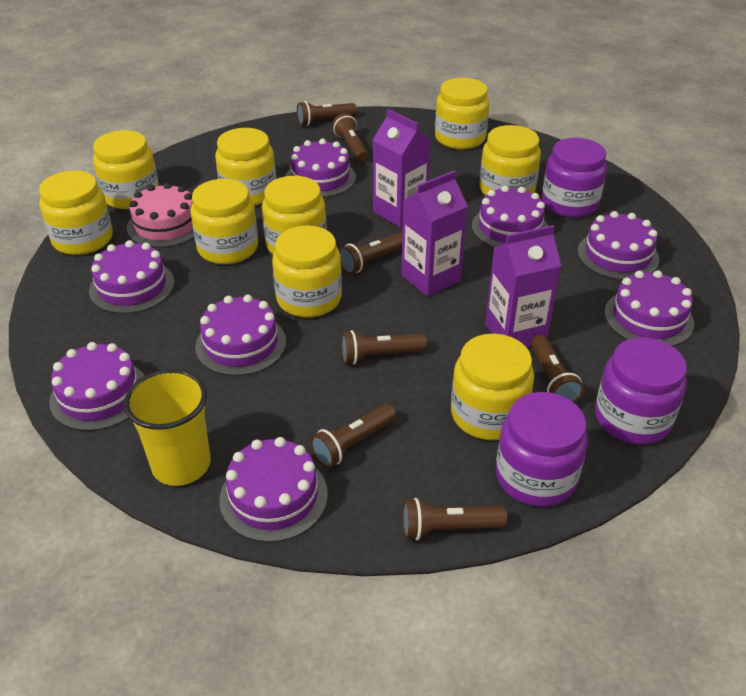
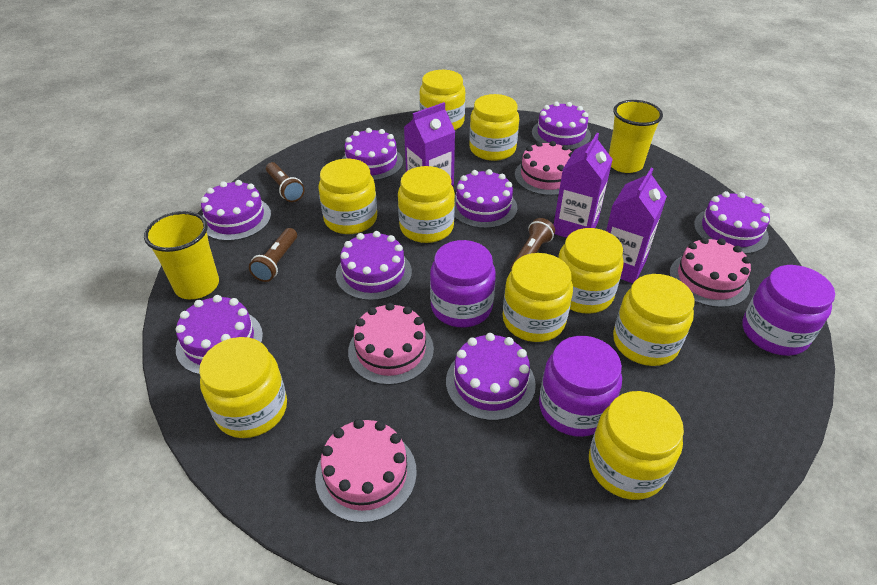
brown flashlight: [297,101,357,126] [310,404,396,468] [332,113,368,162] [339,233,402,274] [341,330,427,365] [402,498,507,540] [531,335,584,403] = 7 -> [249,228,297,282] [266,162,305,202] [511,218,555,269] = 3
pink cake: [127,183,194,248] = 1 -> [315,419,417,523] [348,303,434,385] [515,141,573,196] [669,237,751,308] = 4
yellow cup: [124,369,211,486] = 1 -> [144,211,219,299] [609,100,663,173] = 2

